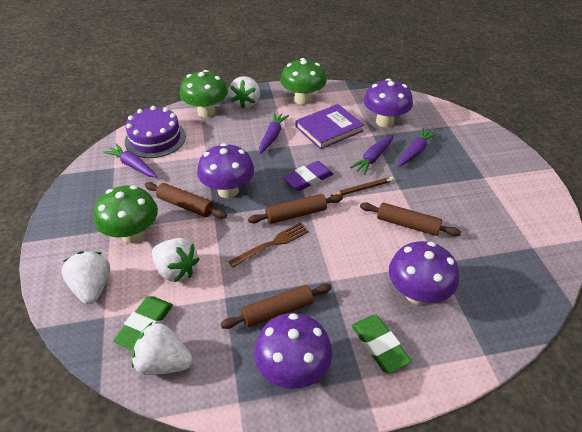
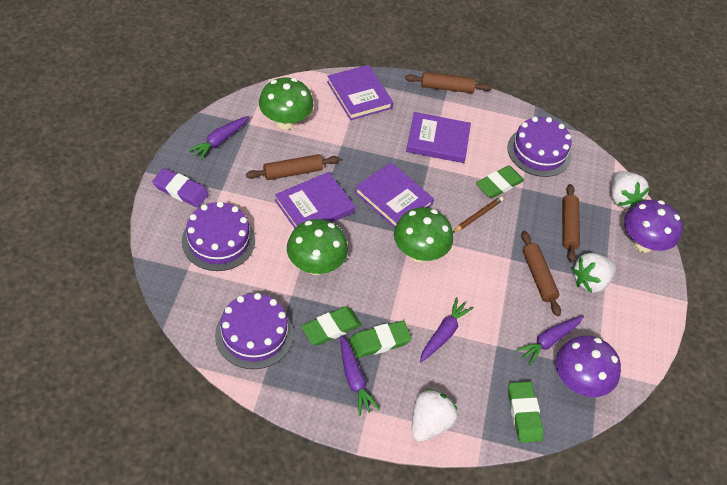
brown fork: [228,223,309,267] = 1 -> none = 0
green eraser: [113,296,173,350] [351,315,412,373] = 2 -> [301,306,362,345] [349,321,412,358] [476,165,524,198] [508,381,543,443] = 4
purple book: [296,104,364,149] = 1 -> [275,172,355,228] [327,65,393,120] [355,163,434,228] [406,112,471,163] = 4
purple cake: [125,106,186,158] = 1 -> [182,201,255,271] [215,293,293,369] [507,117,572,177] = 3
purple mushroom: [197,143,254,198] [254,313,333,389] [364,79,413,127] [389,241,459,305] = 4 -> [556,335,621,397] [624,200,683,253] = 2
white strawberry: [61,251,110,304] [131,322,192,375] [152,238,200,282] [229,76,260,109] = 4 -> [412,389,458,442] [572,253,616,293] [611,171,650,210] = 3

